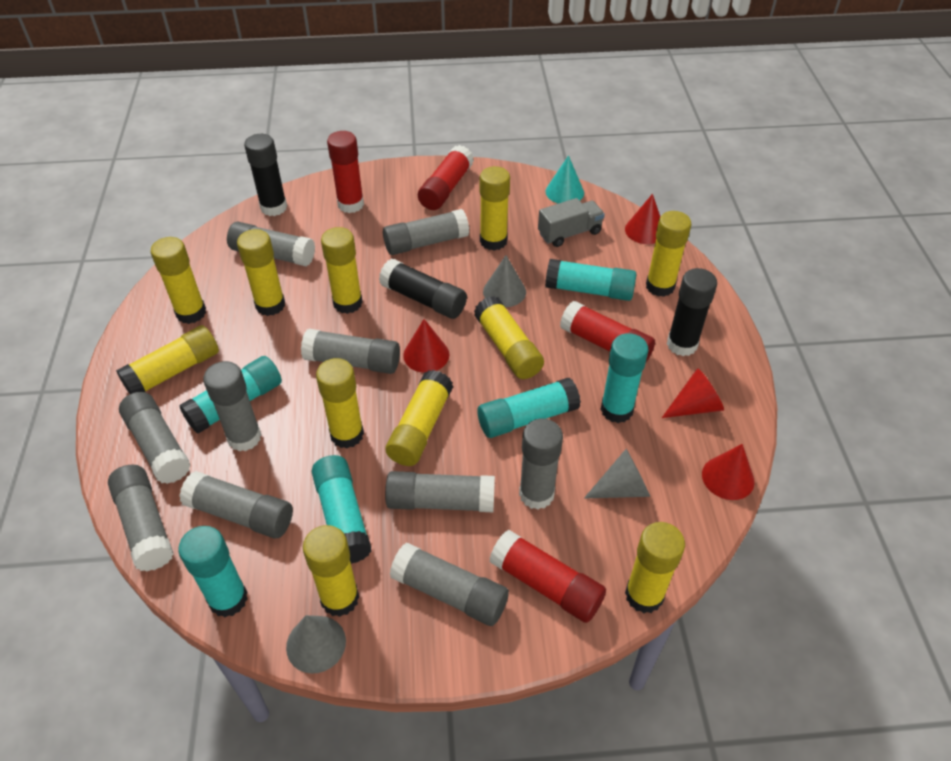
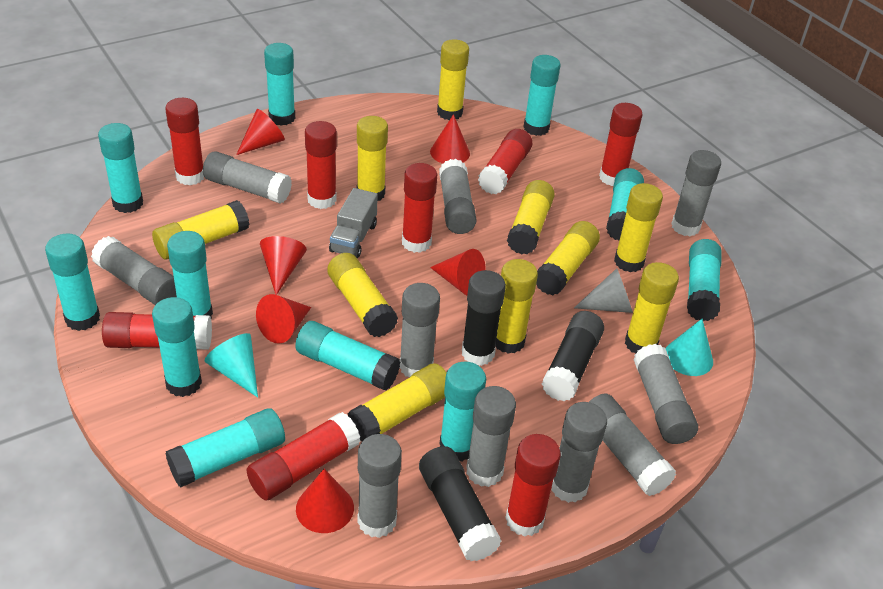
grey cone: [286,615,346,674] [483,255,526,307] [584,449,650,499] = 3 -> [574,268,633,313] = 1
red cone: [403,319,450,373] [625,194,660,244] [662,368,724,418] [702,444,755,500] = 4 -> [236,109,285,155] [256,294,311,344] [260,236,307,295] [296,469,354,533] [430,114,470,164] [430,249,486,295] = 6
red glue stick: [327,131,364,213] [418,145,474,210] [489,529,606,623] [560,301,655,362] = 4 -> [102,312,212,350] [165,98,204,185] [247,412,361,500] [305,121,337,209] [402,163,437,253] [478,129,533,194] [505,434,561,537] [599,103,643,186] = 8
turquoise cone: [545,155,584,204] = 1 -> [204,333,258,398] [666,319,713,376] = 2
turquoise glue stick: [178,526,248,617] [179,356,282,434] [311,455,371,564] [478,378,581,438] [545,259,637,301] [601,333,649,423] = 6 -> [45,234,100,331] [98,123,143,213] [152,297,202,397] [165,408,285,488] [167,231,213,319] [264,43,295,126] [295,321,400,390] [440,362,486,461] [524,55,560,136] [606,168,644,241] [687,239,722,321] = 11
yellow glue stick: [116,325,219,394] [151,237,206,324] [237,229,285,316] [303,525,359,617] [316,358,364,448] [321,227,363,314] [385,370,453,466] [474,296,544,379] [480,166,510,251] [625,522,685,613] [646,211,691,297] = 11 -> [152,200,249,260] [327,253,398,337] [348,363,447,442] [357,116,388,202] [437,39,469,120] [495,259,538,354] [507,180,555,254] [536,221,600,295] [614,183,663,272] [625,262,679,354] = 10

